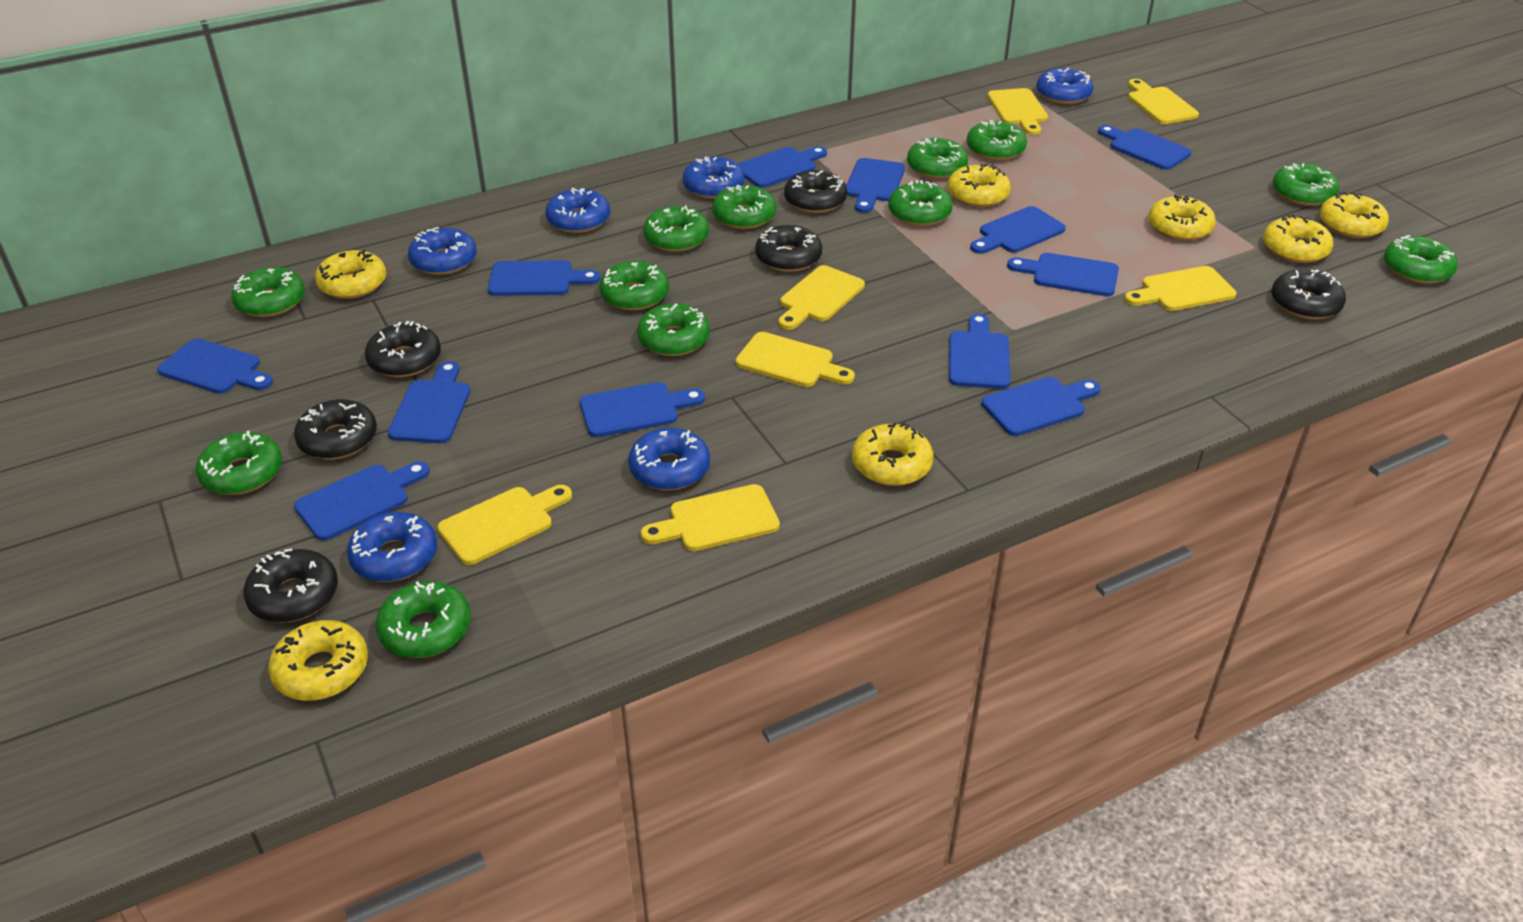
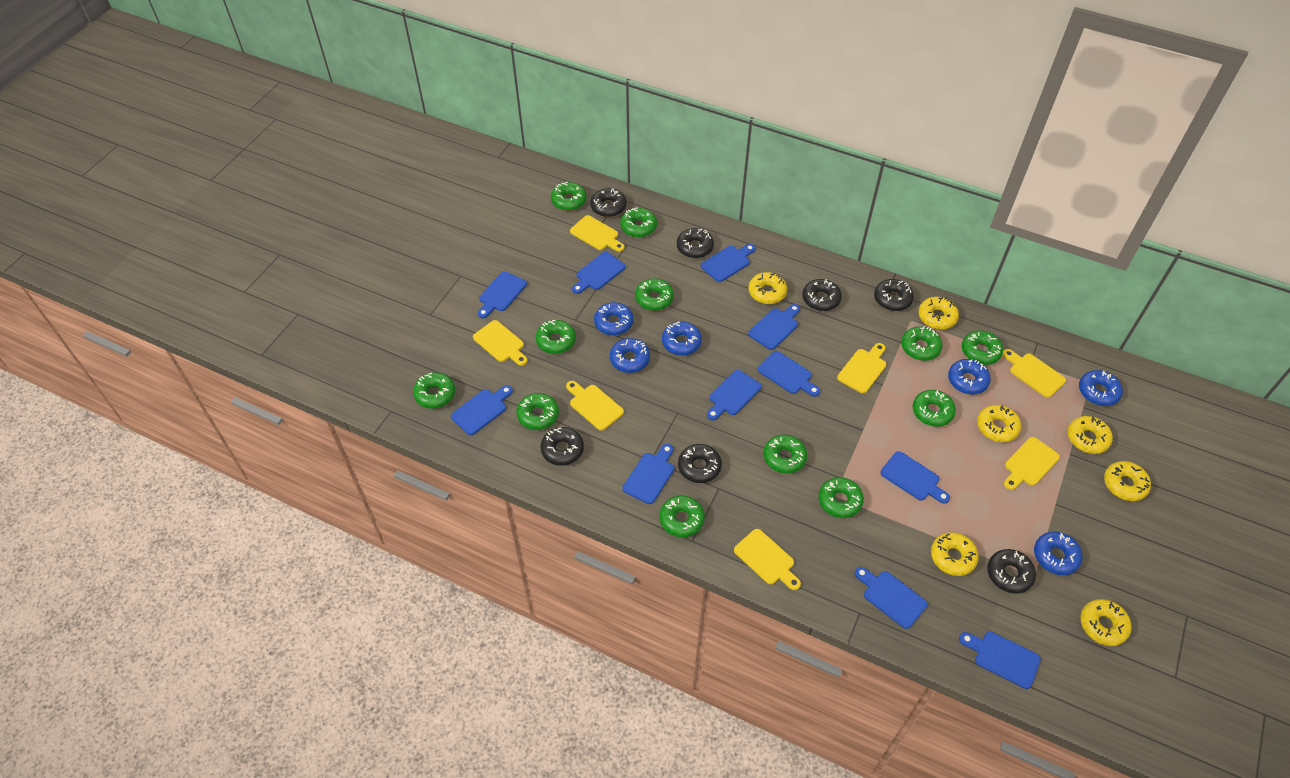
black donut: [243,548,338,623] [294,399,377,459] [365,321,441,377] [755,225,822,272] [784,170,847,213] [1272,269,1346,319] = 6 -> [541,427,584,466] [590,188,627,217] [677,228,714,258] [678,444,722,483] [803,279,842,311] [874,279,914,311] [987,549,1036,594] = 7
blue cutting board: [157,339,273,394] [294,461,430,541] [388,361,470,443] [488,260,600,296] [580,382,705,437] [738,146,827,188] [846,158,905,213] [949,314,1010,389] [970,206,1066,254] [981,377,1100,436] [1007,253,1119,296] [1098,125,1191,170] = 12 -> [451,385,513,435] [478,271,527,318] [572,252,625,294] [622,444,674,504] [701,244,755,282] [707,370,762,420] [748,304,800,350] [758,351,820,397] [855,567,927,629] [880,451,950,504] [959,631,1041,689] = 11

